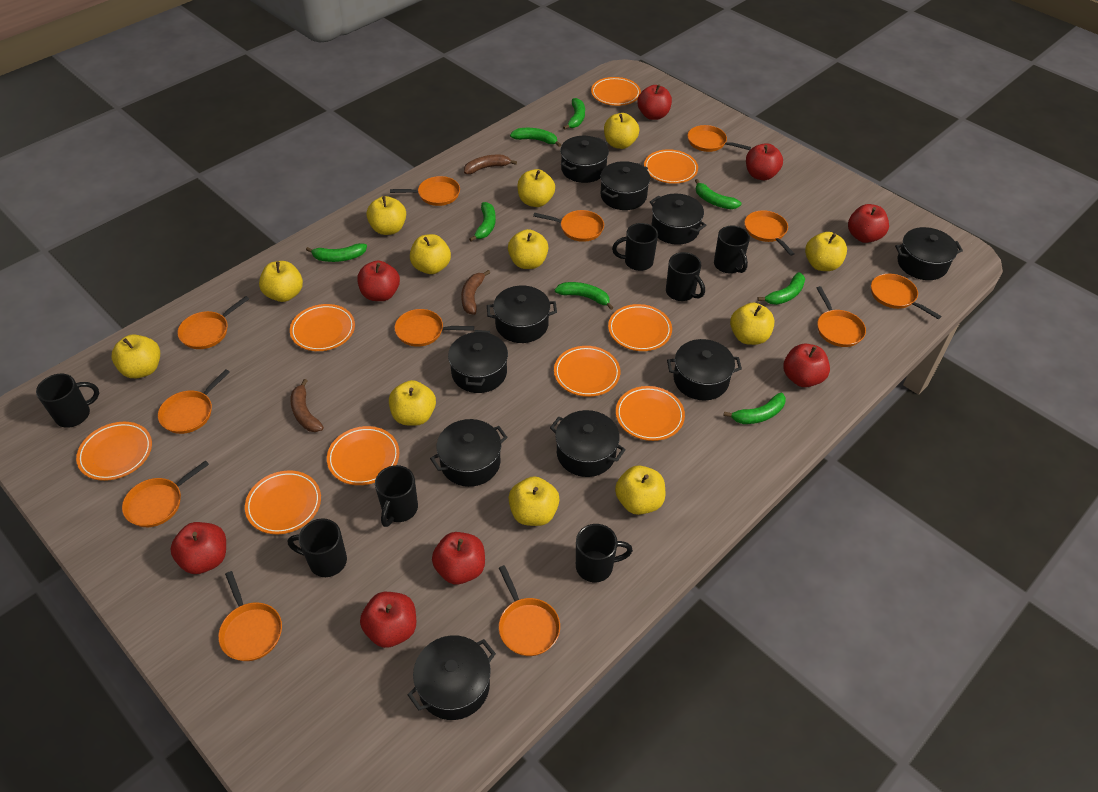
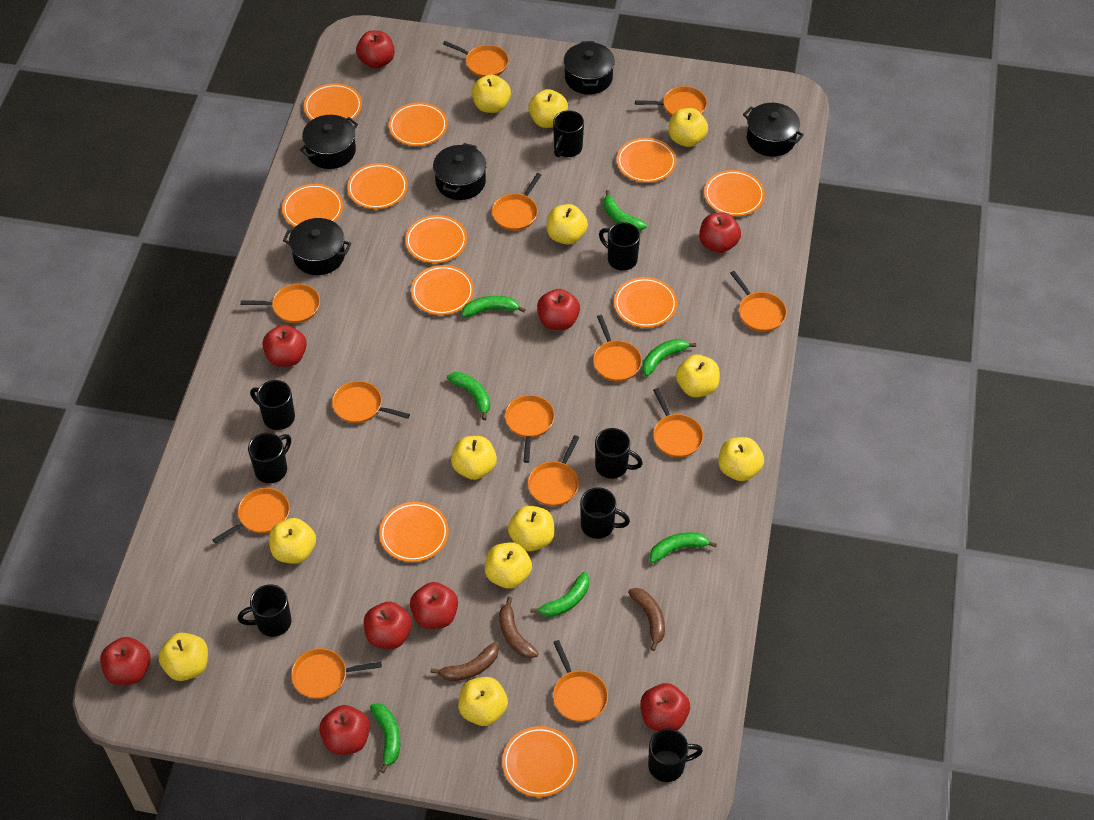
black mug: [36,374,99,428] [288,519,347,577] [375,465,418,527] [576,524,633,582] [612,223,658,271] [666,252,705,301] [714,225,750,273] = 7 -> [238,584,291,637] [248,433,291,483] [250,380,295,430] [553,110,584,157] [580,487,630,539] [595,428,643,479] [599,222,640,271] [648,728,703,782] = 8
black pot: [407,635,496,720] [430,419,508,487] [448,330,508,393] [487,286,557,343] [550,410,626,477] [560,136,609,183] [600,161,650,210] [650,194,706,245] [667,339,742,401] [895,227,963,280] = 10 -> [283,218,351,275] [300,115,358,169] [433,143,487,200] [564,41,615,95] [743,103,804,157] = 5
green banana: [306,243,367,262] [469,202,496,242] [510,128,561,147] [555,282,614,310] [563,98,585,130] [695,179,742,209] [723,393,786,424] [757,272,805,305] = 8 -> [370,703,400,773] [447,372,490,420] [462,296,526,317] [530,572,589,617] [604,190,647,231] [642,339,696,376] [650,532,717,563] = 7
orange pan: [122,460,209,527] [158,369,230,434] [177,296,249,349] [218,571,282,661] [390,176,460,206] [394,309,474,347] [499,565,560,656] [533,210,604,242] [687,125,751,152] [744,210,795,256] [817,286,866,347] [871,274,941,319] = 12 -> [212,488,290,544] [241,284,320,323] [291,648,382,699] [332,381,410,423] [443,41,509,77] [492,173,541,231] [505,395,555,463] [528,435,579,506] [553,640,608,722] [593,315,642,382] [635,86,707,116] [653,388,703,458] [730,271,787,332] = 13
orange plate: [76,422,152,481] [245,471,321,534] [290,304,355,351] [327,426,399,485] [554,346,620,397] [591,77,641,106] [608,304,672,351] [616,386,685,441] [644,149,698,184] = 9 -> [282,184,343,227] [304,83,362,120] [347,163,408,209] [379,502,449,562] [389,102,448,146] [405,215,467,263] [411,265,474,315] [502,726,577,797] [614,277,677,328] [617,138,676,183] [704,170,765,216] = 11
red apple: [170,522,226,574] [357,260,400,301] [360,592,416,648] [432,532,485,584] [637,84,672,120] [746,143,783,180] [783,343,830,387] [848,204,889,243] = 8 -> [100,637,151,685] [263,325,307,367] [319,705,370,755] [356,31,395,68] [364,602,412,649] [410,582,458,629] [537,289,580,330] [640,683,690,731] [699,213,741,253] = 9

